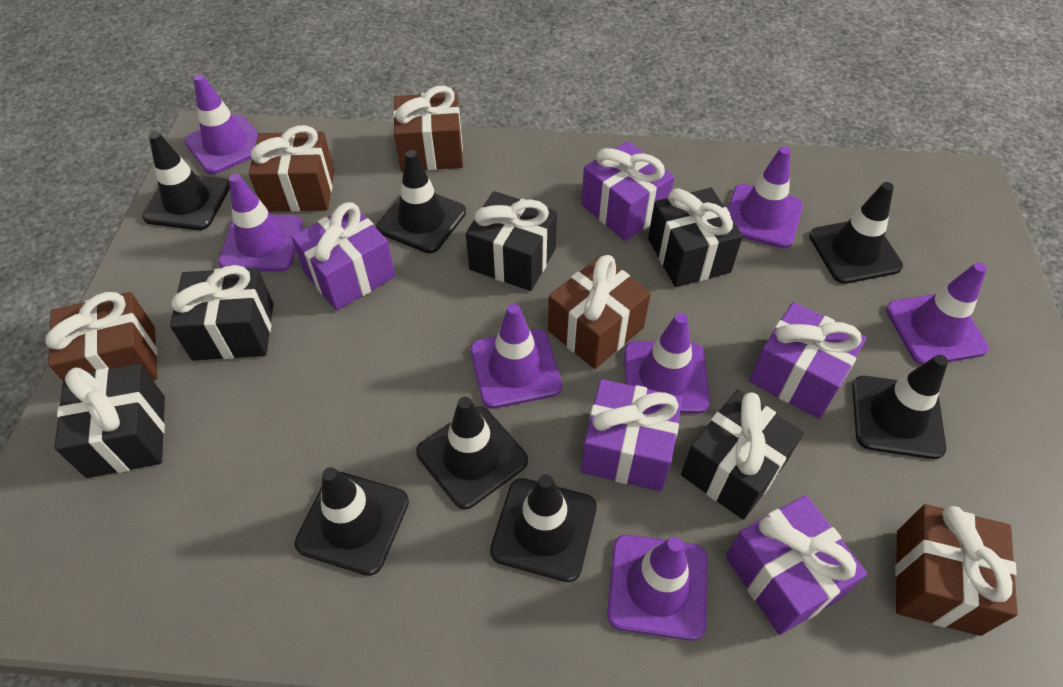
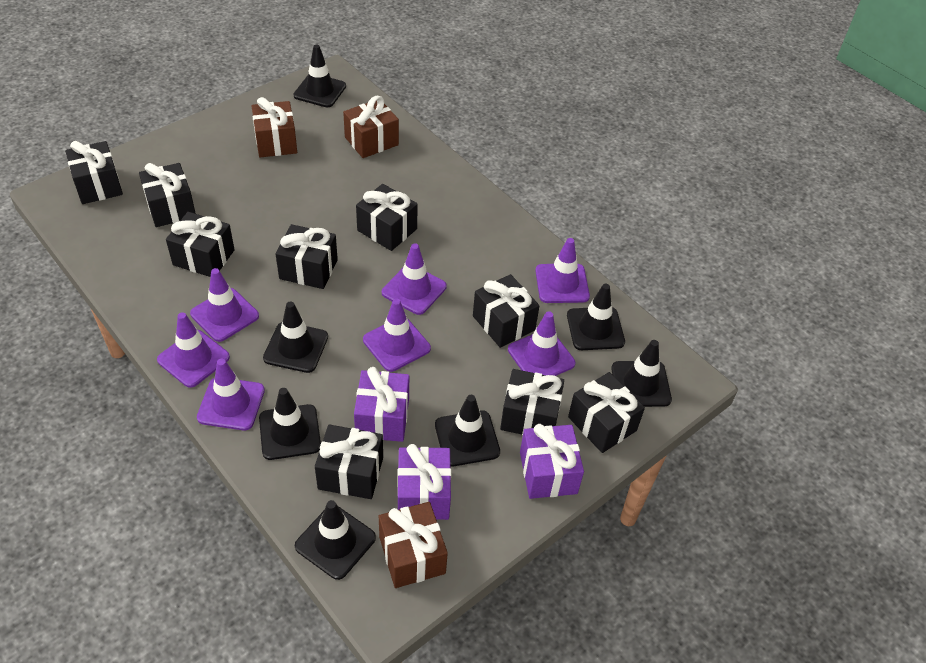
black gift: [54,364,165,478] [170,265,273,361] [466,191,557,291] [648,188,743,287] [681,390,804,520] = 5 -> [65,141,123,204] [139,163,196,227] [166,212,235,277] [275,224,338,289] [315,424,383,499] [356,184,418,251] [473,274,539,348] [500,369,564,435] [568,372,645,453] = 9
brown gift: [46,292,158,381] [249,125,334,212] [393,86,463,172] [548,255,651,369] [895,504,1018,636] = 5 -> [252,97,297,157] [343,95,399,158] [379,502,448,588] = 3
purple gift: [291,202,395,311] [581,141,675,241] [581,379,682,491] [726,495,867,635] [749,302,866,419] = 5 -> [354,367,409,442] [397,444,451,520] [520,424,584,499] = 3

